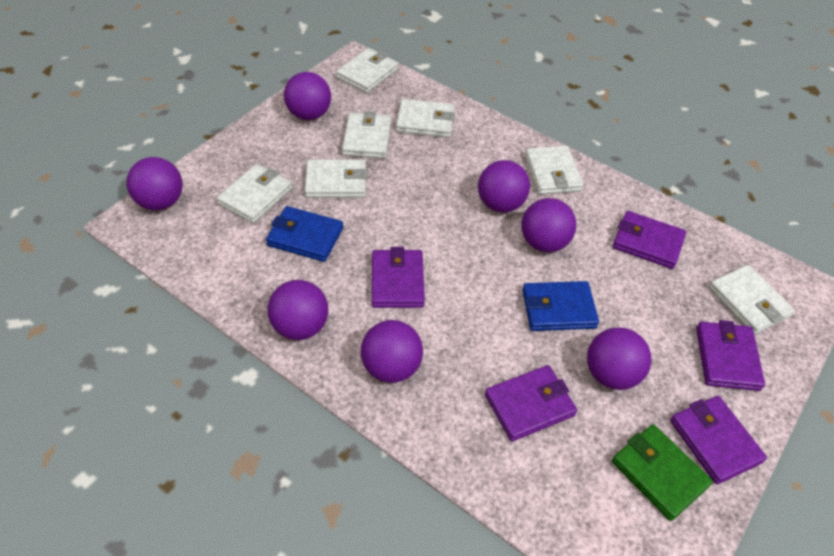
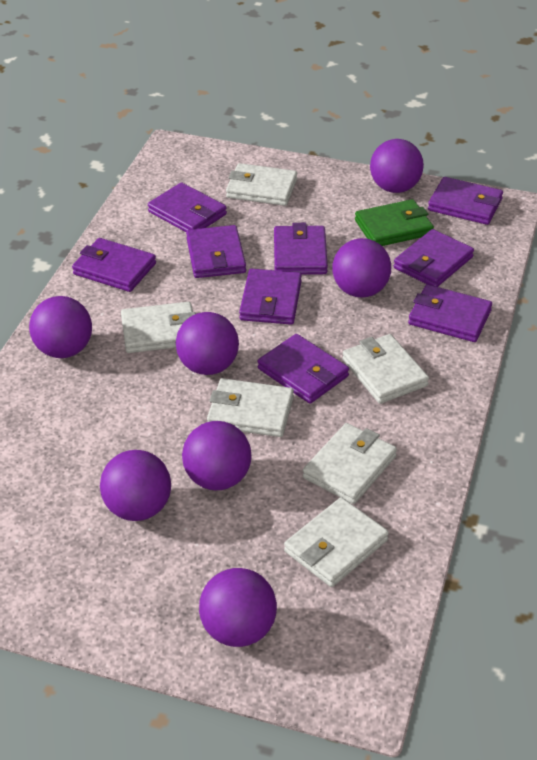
blue wallet: [266,206,343,262] [522,281,599,331] = 2 -> none = 0
purple wallet: [372,247,425,308] [485,365,577,441] [613,211,686,269] [670,396,767,484] [696,320,765,391] = 5 -> [72,238,156,292] [148,182,227,232] [186,225,246,278] [239,269,302,325] [258,334,349,404] [274,223,328,275] [394,229,474,287] [408,285,492,342] [428,177,503,225] = 9
white wallet: [217,164,292,223] [305,159,367,198] [336,48,399,93] [342,111,391,159] [396,99,455,138] [525,146,583,195] [708,265,795,335] = 7 -> [121,302,196,353] [207,378,294,437] [226,163,297,206] [284,497,389,587] [303,423,397,504] [342,334,429,404] = 6

